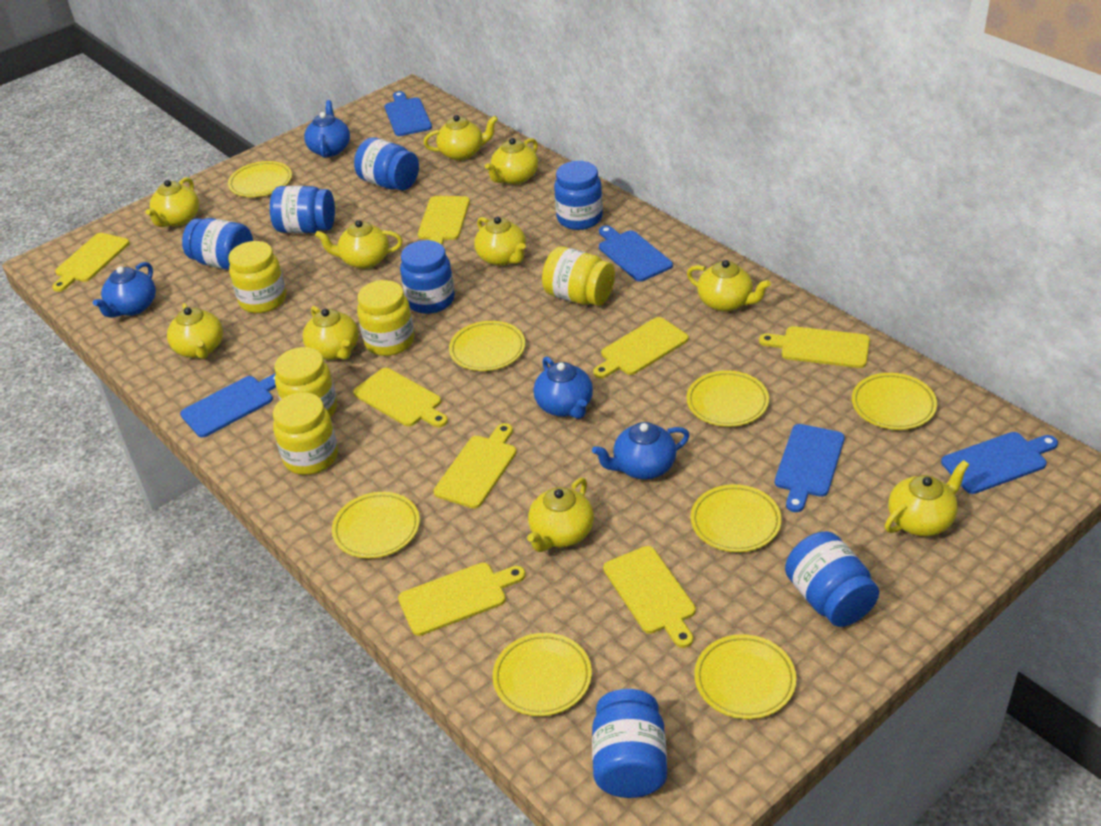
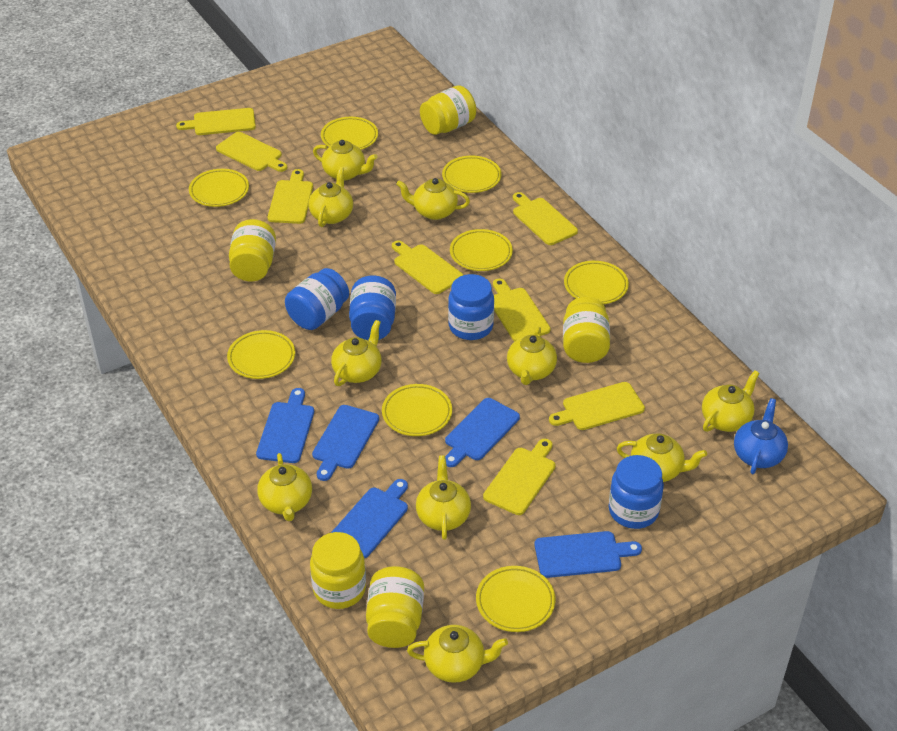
blue jar: [182,218,253,270] [270,186,335,233] [354,137,419,190] [400,240,455,314] [554,161,603,230] [592,689,667,798] [785,531,879,627] = 7 -> [285,268,349,330] [349,275,396,340] [448,274,494,340] [609,455,664,529] = 4
blue teapot: [93,262,156,318] [304,100,350,158] [533,356,593,419] [592,422,689,479] = 4 -> [734,398,788,474] = 1

